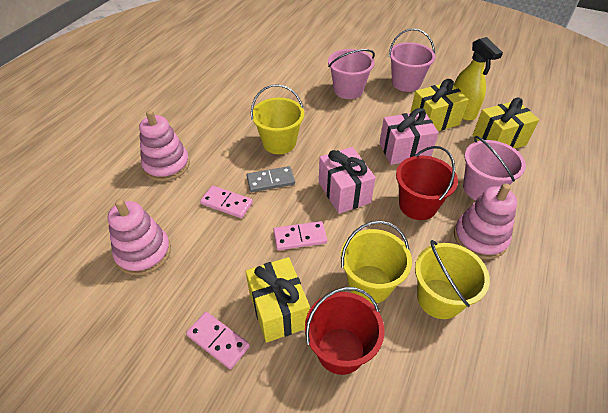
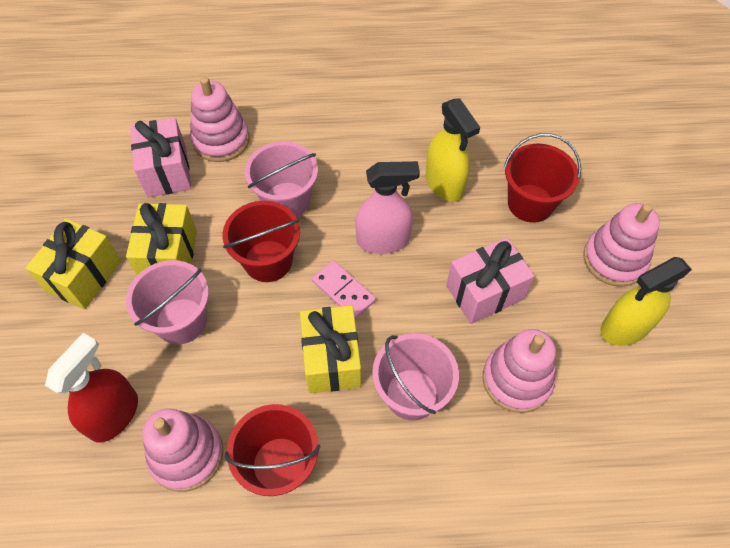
grey domino: [247,166,295,192] = 1 -> none = 0
pink domino: [186,312,250,369] [200,186,253,218] [273,221,327,250] = 3 -> [312,260,376,319] = 1
pink spray bottle: none = 0 -> [355,161,420,254] = 1
pink stacking toy: [108,199,171,276] [139,110,190,181] [454,183,517,259] = 3 -> [143,408,223,492] [190,77,249,162] [483,329,556,413] [583,203,660,287] = 4
red bucket: [305,287,385,375] [396,146,458,220] = 2 -> [222,201,300,282] [225,404,320,496] [504,133,581,223] = 3
red spray bottle: none = 0 -> [45,333,138,443] = 1
yellow bucket: [251,84,304,154] [341,221,412,304] [415,240,490,319] = 3 -> none = 0
yellow spray bottle: [454,37,503,121] = 1 -> [426,98,480,202] [600,257,692,346] = 2

